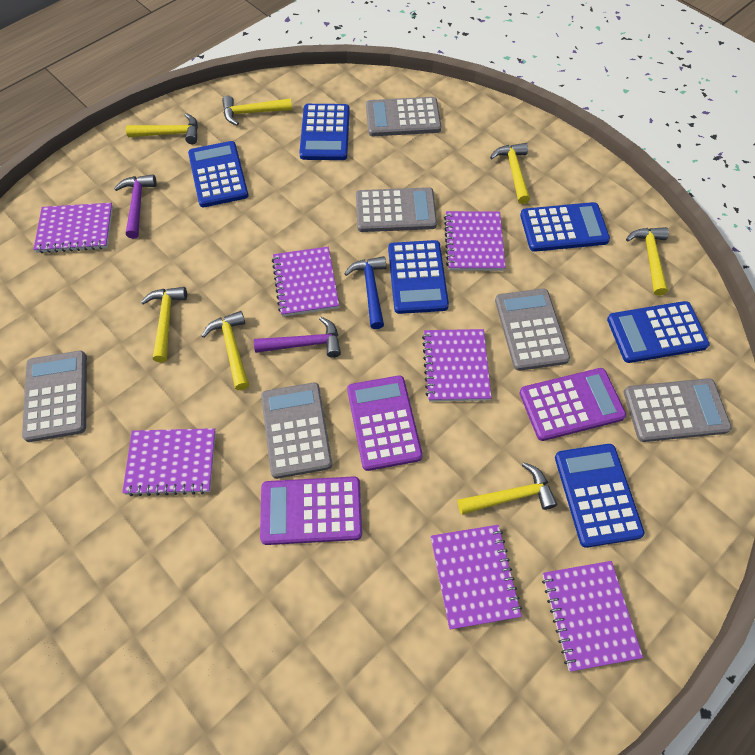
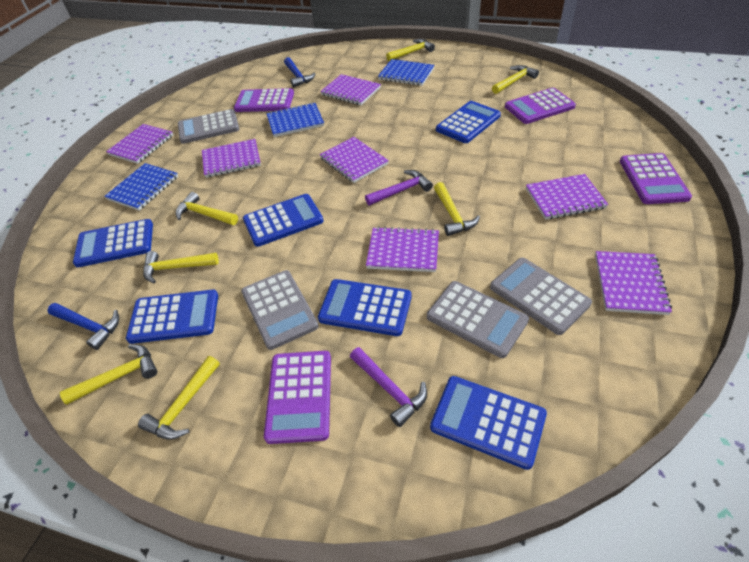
blue hammer: [344,256,386,329] = 1 -> [47,303,119,350] [284,57,316,87] = 2
blue notebook: none = 0 -> [104,163,178,211] [267,103,324,137] [378,59,434,86] = 3
grey calculator: [22,351,87,442] [261,383,332,479] [356,187,437,232] [366,97,441,136] [495,288,570,371] [624,378,732,442] = 6 -> [178,109,239,144] [241,270,319,350] [427,281,529,358] [490,258,592,335] = 4
purple calculator: [260,476,362,545] [347,376,423,471] [520,368,626,441] = 3 -> [234,88,294,112] [264,351,331,444] [505,88,576,124] [620,153,692,204] = 4

